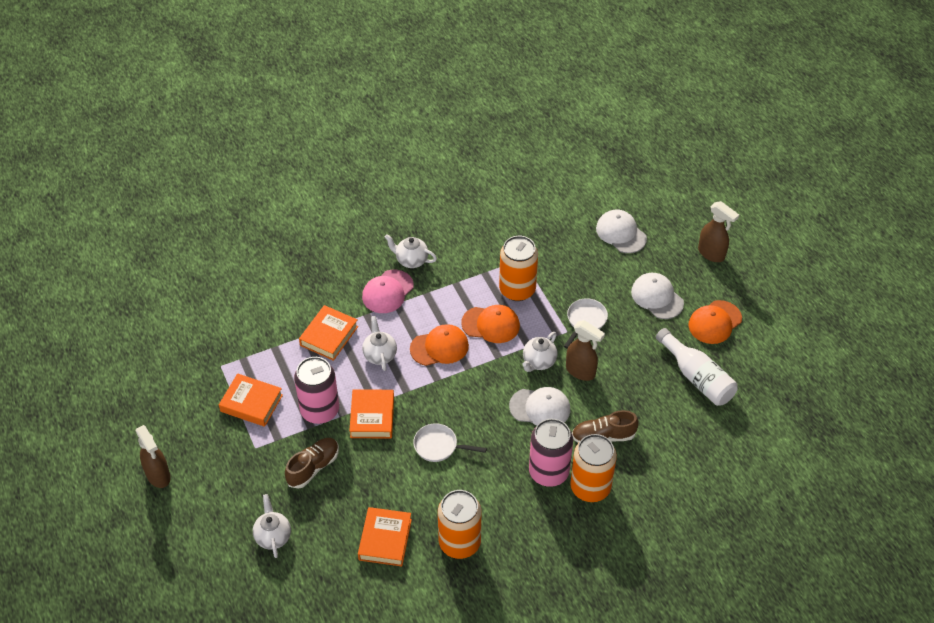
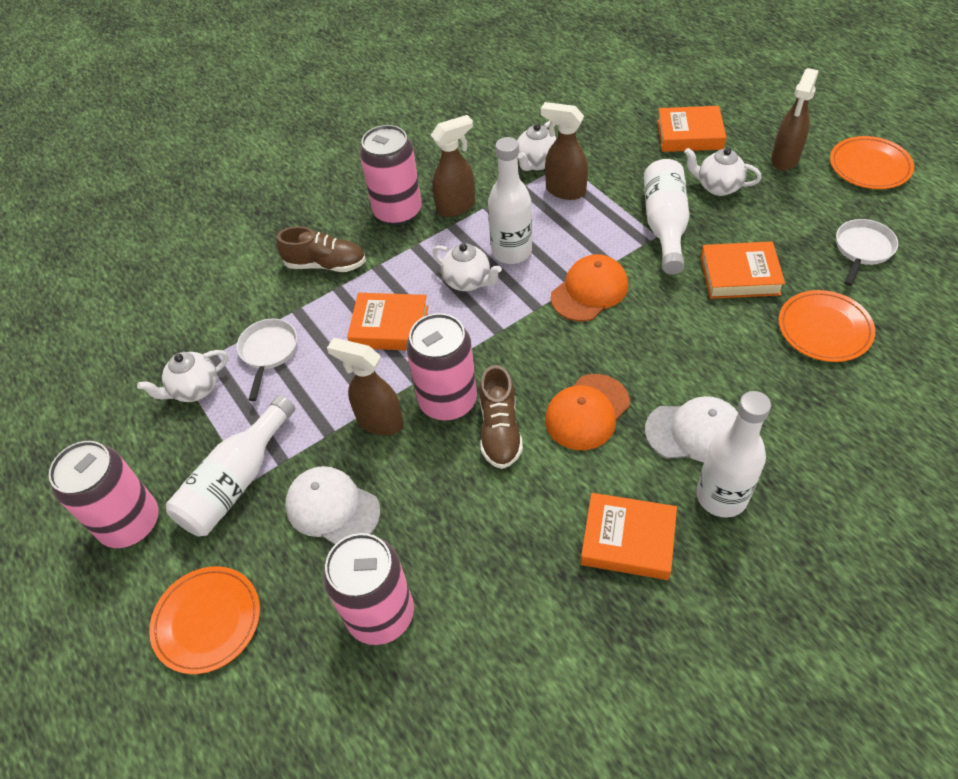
brown spray bottle: [135,425,171,488] [566,320,605,381] [698,201,739,262] = 3 -> [327,338,404,435] [431,115,475,217] [541,102,588,200] [771,68,818,171] = 4
orange can: [438,490,482,559] [499,236,538,301] [570,434,617,502] = 3 -> none = 0
orange cap: [410,324,469,366] [461,305,520,343] [688,300,742,344] = 3 -> [545,374,630,450] [551,254,628,321] = 2
orange plate: none = 0 -> [149,566,260,674] [778,290,875,362] [830,136,914,189] = 3
pink can: [294,357,339,424] [529,419,573,487] = 2 -> [49,441,159,548] [323,533,414,645] [360,125,422,225] [406,313,477,421] = 4
pink cap: [362,270,414,313] = 1 -> none = 0
white bottle: [656,328,738,406] = 1 -> [166,395,296,536] [488,137,532,264] [644,159,690,275] [696,391,771,518] = 4
white cap: [509,387,570,425] [596,210,647,253] [631,273,684,319] = 3 -> [285,466,381,544] [645,396,738,462] = 2

